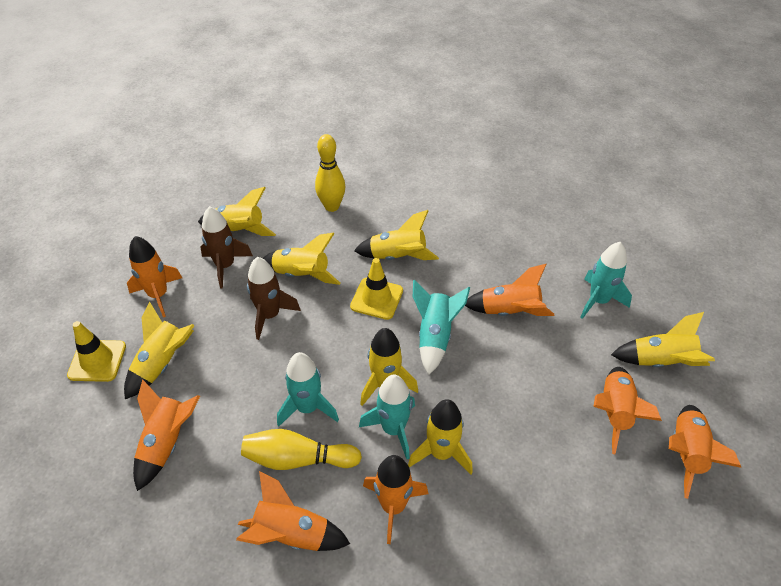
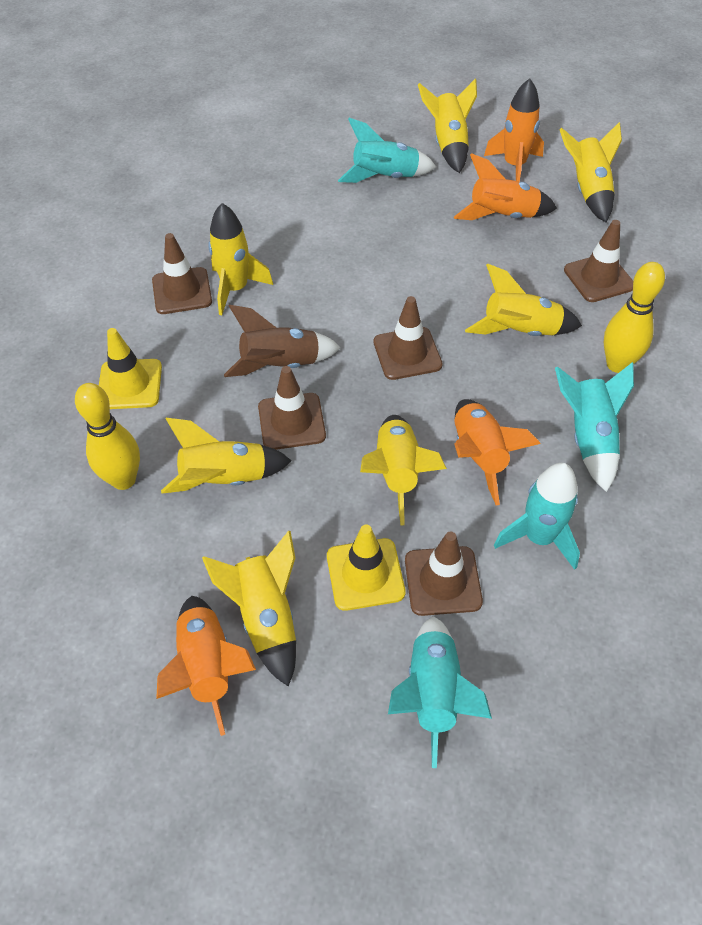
brown rocket: [200,206,253,288] [247,257,301,340] = 2 -> [224,305,341,377] = 1
brown traffic cone: none = 0 -> [152,233,212,314] [258,366,326,450] [373,296,443,380] [405,531,483,616] [564,220,633,302] = 5
orange rocket: [127,236,182,318] [133,379,200,491] [236,471,350,551] [363,455,428,544] [465,264,554,316] [593,367,662,454] [669,405,741,499] = 7 -> [156,596,256,736] [454,153,557,220] [454,399,541,506] [484,78,544,182] = 4

